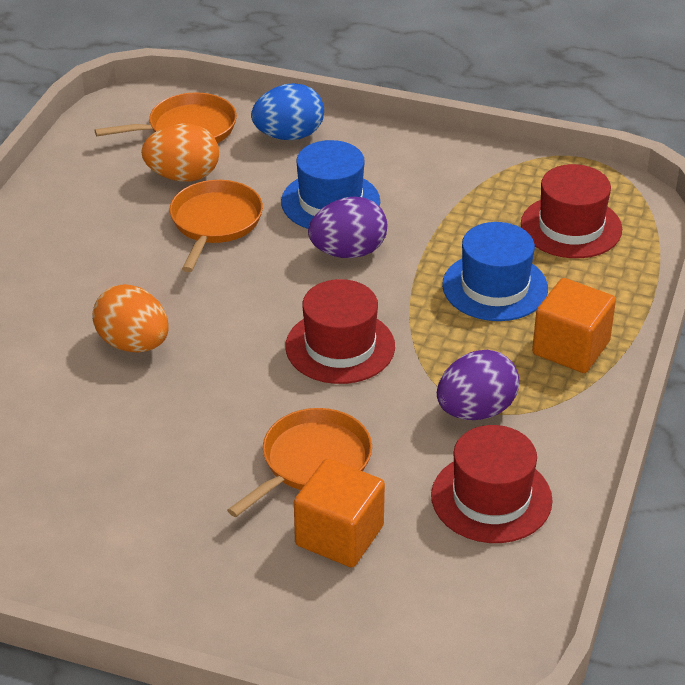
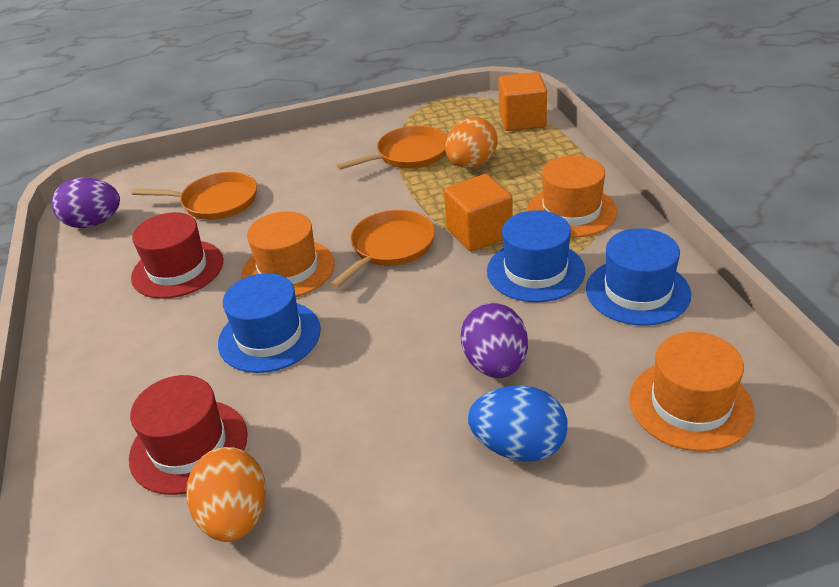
blue hat: [281,140,380,229] [442,222,548,321] = 2 -> [218,273,321,373] [487,210,585,302] [586,228,691,326] = 3
orange hat: none = 0 -> [242,211,335,297] [527,156,618,237] [629,332,755,451] = 3
red hat: [285,279,395,384] [431,425,553,543] [521,164,622,258] = 3 -> [129,375,248,495] [131,212,223,299] = 2

